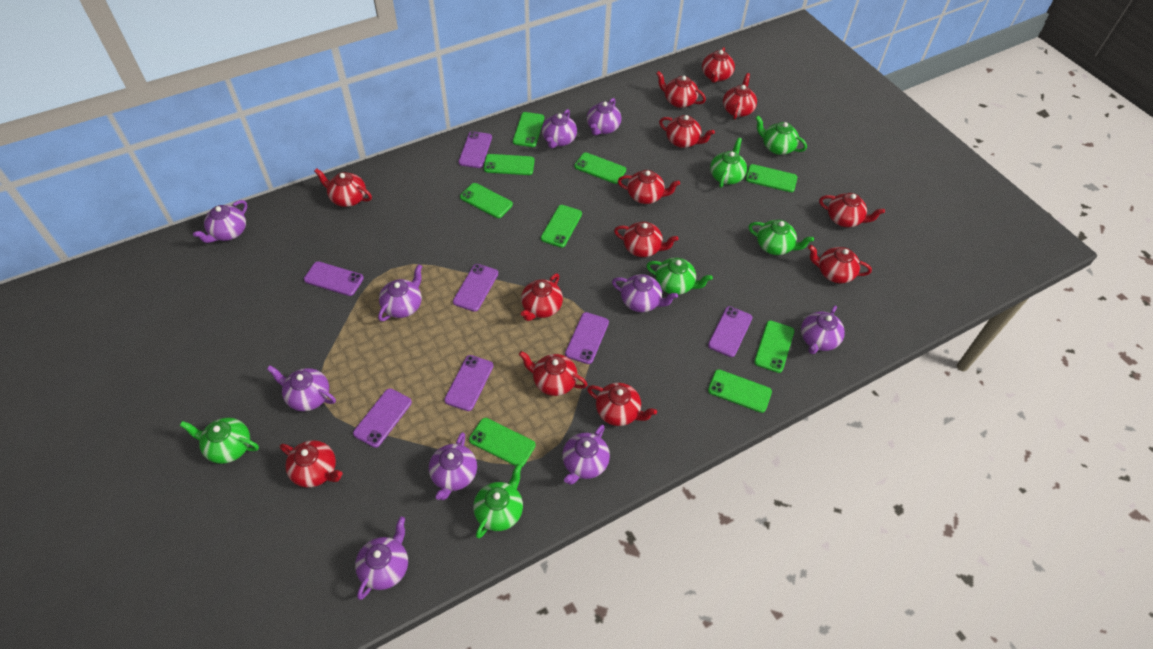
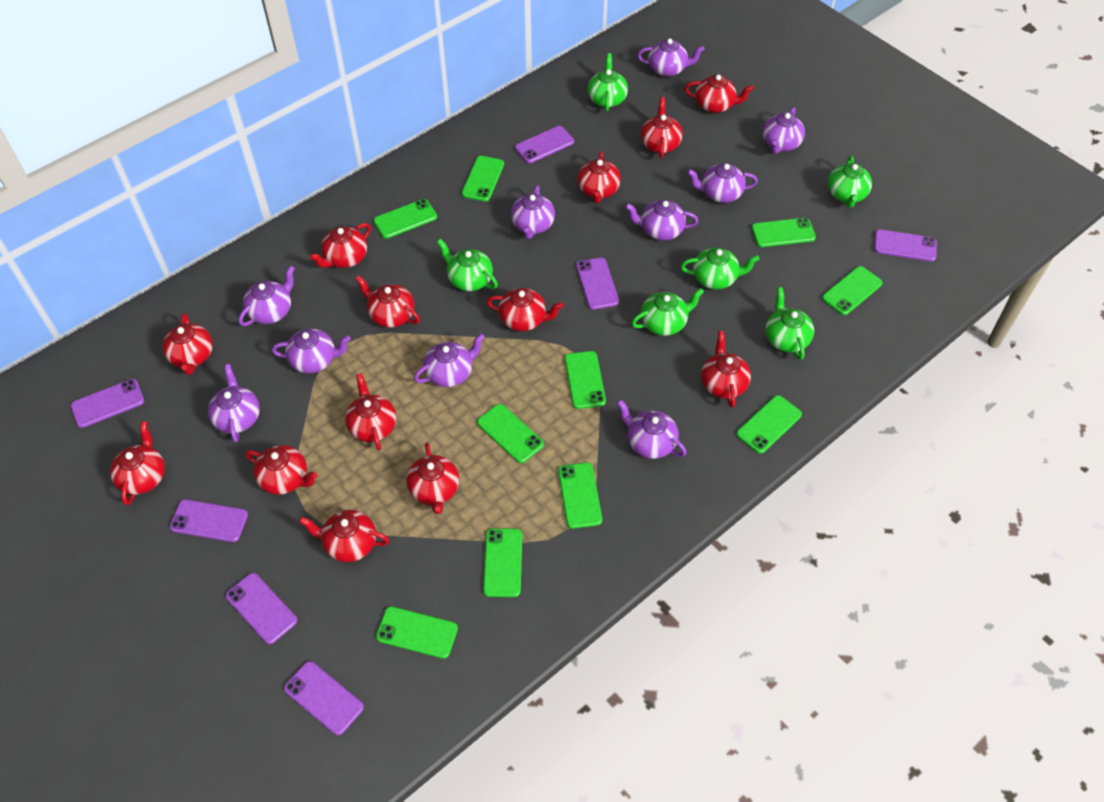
green phone: [460,183,513,218] [469,418,536,467] [484,154,534,175] [513,112,544,147] [541,205,582,248] [574,152,626,184] [708,369,772,413] [746,164,797,192] [754,321,794,373] = 9 -> [373,199,437,239] [376,606,458,659] [462,156,504,202] [477,404,544,463] [483,528,522,597] [558,463,602,529] [565,351,606,409] [736,395,802,454] [751,218,816,247] [822,266,883,315] = 10

